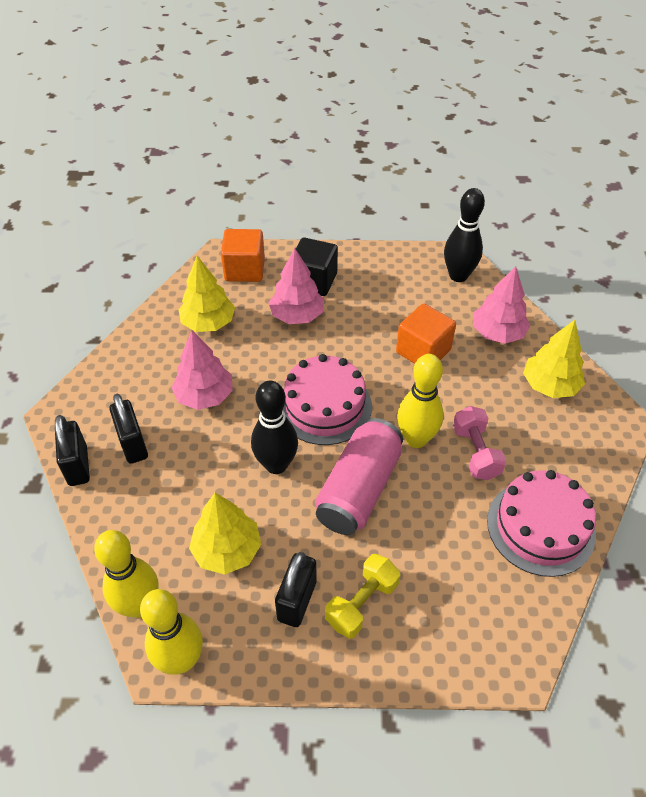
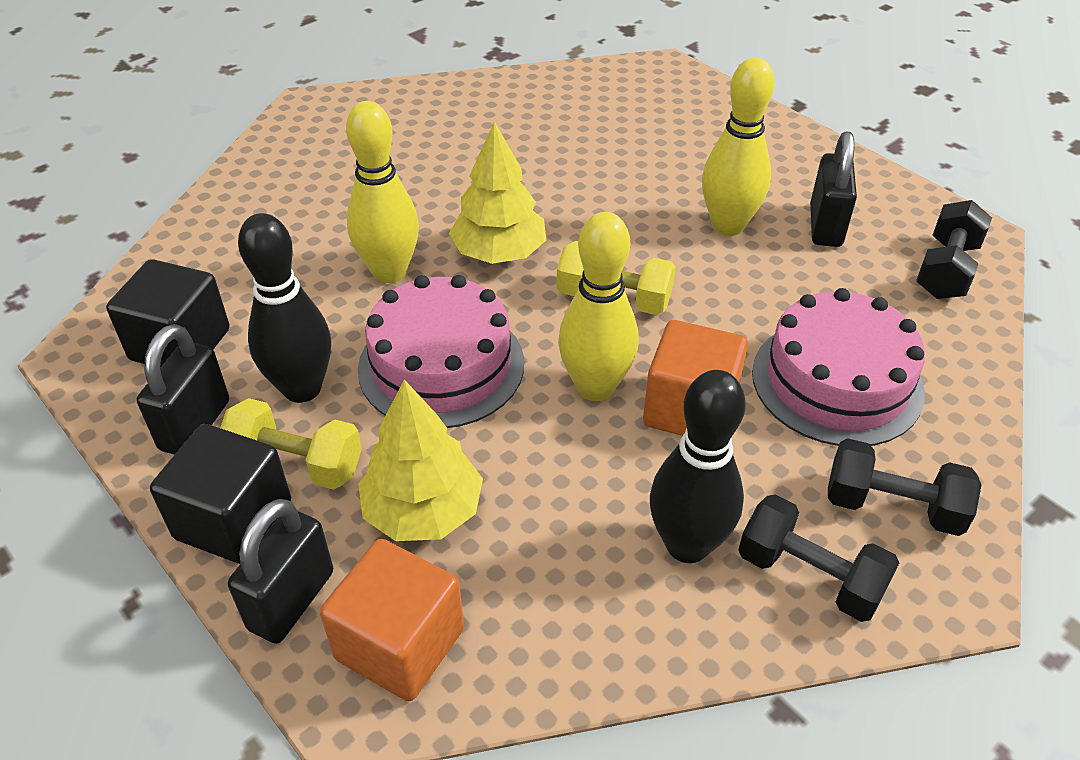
black cube: [296,238,338,296] = 1 -> [106,259,230,367] [150,424,291,564] = 2
black dumbbell: none = 0 -> [738,494,899,622] [828,438,981,536] [916,200,992,299] = 3
pink can: [315,418,403,535] = 1 -> none = 0
pink dumbbell: [453,406,506,480] = 1 -> none = 0
pink tree: [171,331,233,410] [269,248,324,324] [473,266,530,344] = 3 -> none = 0
yellow dumbbell: [325,554,400,639] = 1 -> [220,398,362,490] [557,241,676,315] = 2
yellow tree: [178,256,235,332] [189,493,261,575] [523,320,585,398] = 3 -> [358,379,483,541] [449,121,546,264] = 2

